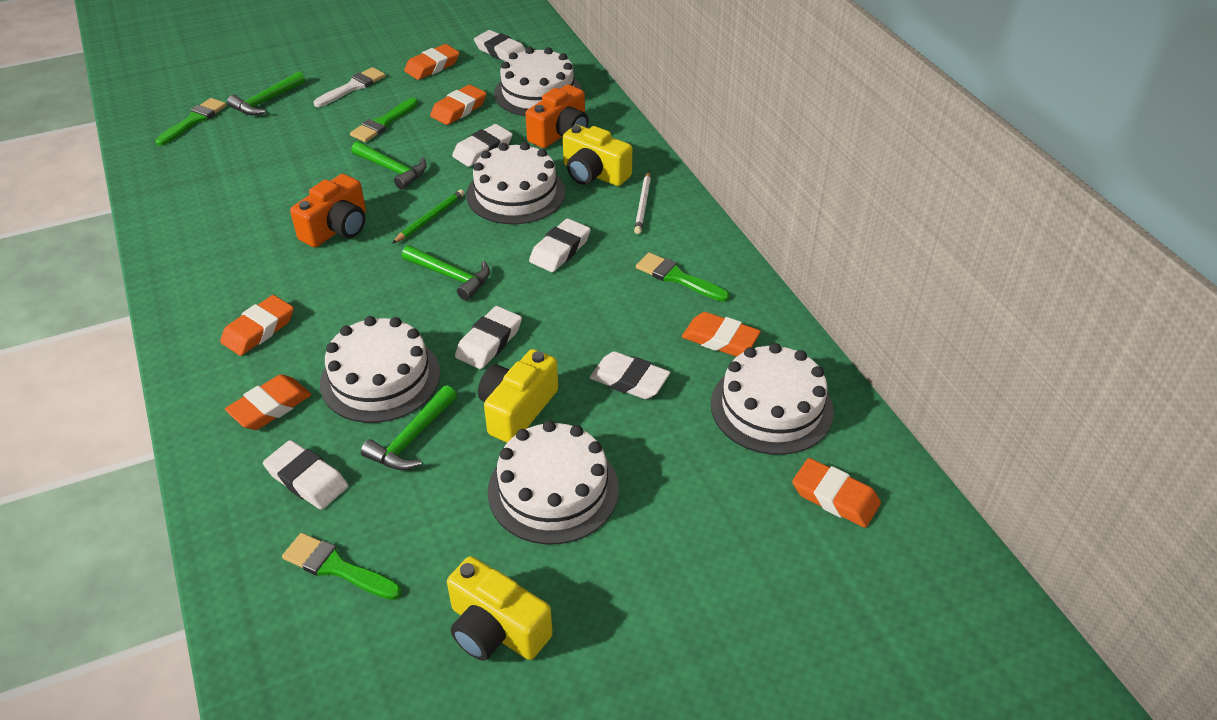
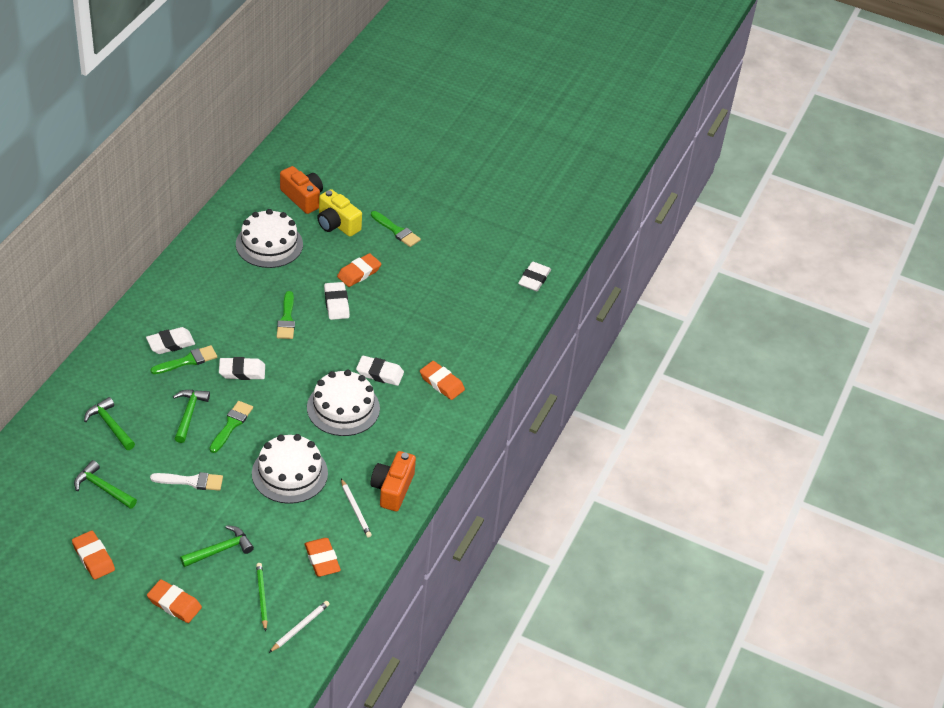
orange eraser: [220,295,294,356] [225,374,311,430] [404,44,460,80] [430,84,487,125] [682,312,761,357] [792,458,881,528] = 6 -> [72,531,115,580] [147,579,202,623] [304,538,341,577] [337,253,381,287] [420,361,465,400] = 5
white cake: [320,316,440,423] [466,142,565,225] [488,420,619,545] [494,47,582,116] [711,343,834,455] = 5 -> [236,209,303,268] [252,434,328,504] [307,370,380,436] = 3
white eraser: [263,440,348,510] [452,124,513,167] [455,306,522,369] [474,30,526,61] [529,218,591,272] [590,351,670,399] = 6 -> [146,327,195,354] [219,357,265,380] [324,282,350,320] [356,355,404,386] [518,262,551,291] = 5
white pencil: [634,171,651,234] = 1 -> [269,601,330,653] [341,479,372,538] = 2
yellow camera: [447,556,553,661] [478,349,558,443] [563,125,632,186] = 3 -> [317,189,362,237] = 1

